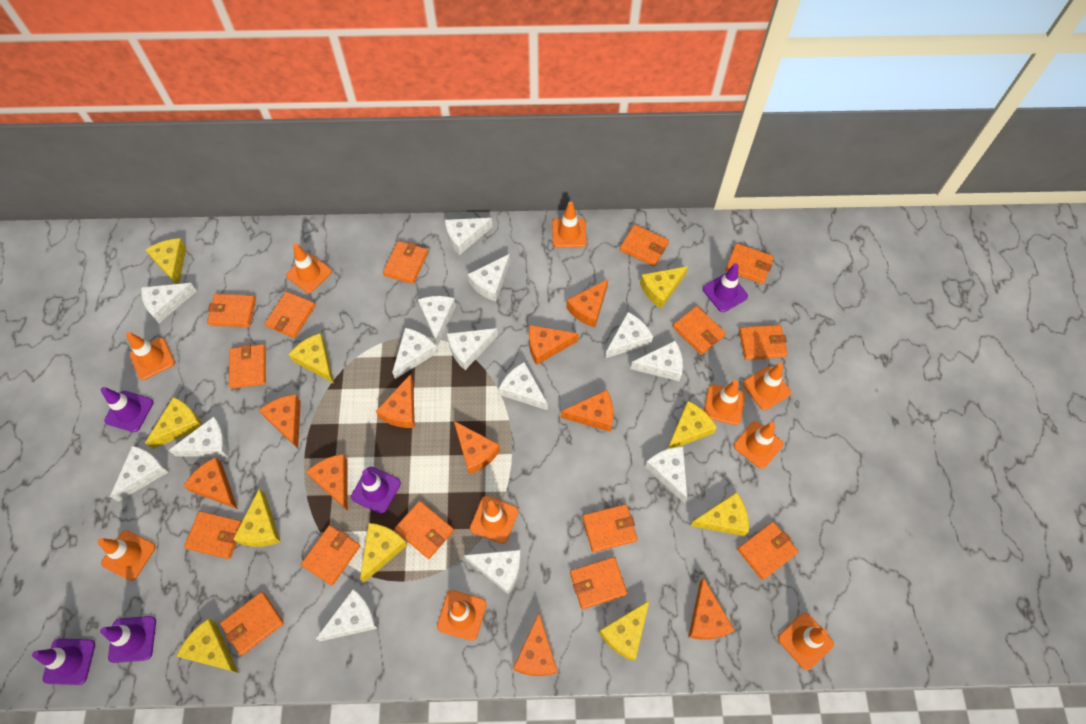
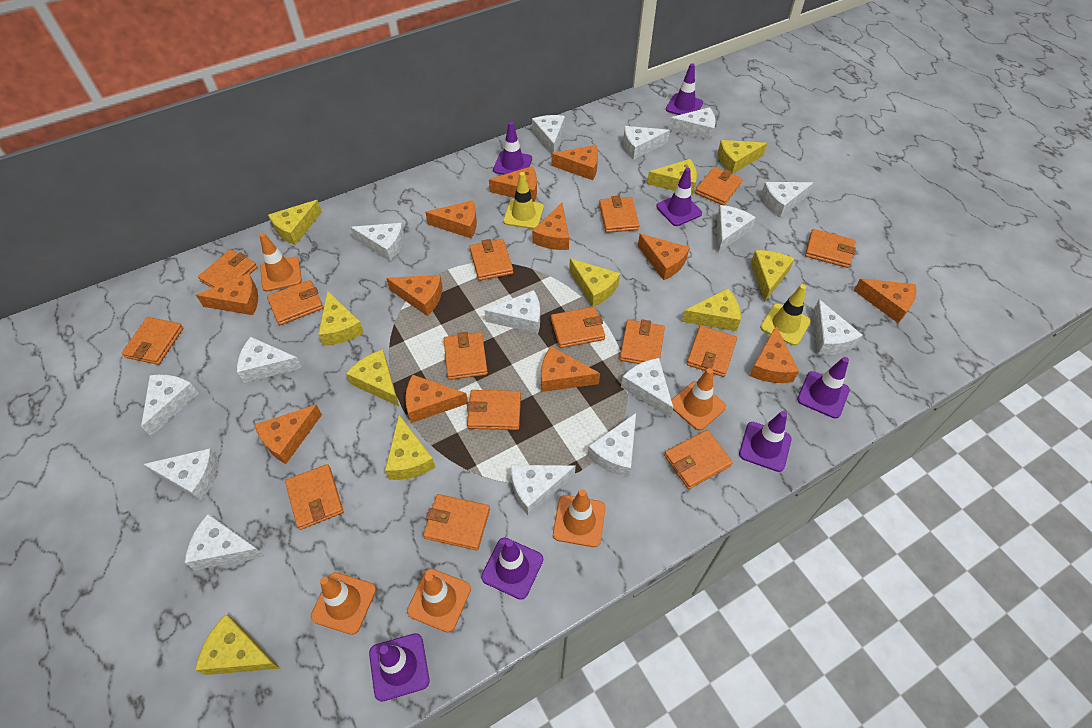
orange cheese: [184,457,238,509] [259,394,301,449] [306,454,348,511] [376,374,415,428] [454,421,500,474] [513,613,558,676] [529,325,579,365] [561,390,613,432] [566,279,608,327] [688,577,734,640] = 10 -> [196,273,258,315] [254,404,322,464] [386,275,443,316] [405,374,468,423] [425,200,477,239] [489,166,537,202] [532,203,569,250] [541,346,600,392] [551,145,598,180] [638,234,690,280] [749,326,799,383] [853,279,916,323] = 12
orange traffic cone: [97,530,156,581] [126,332,175,380] [286,243,332,293] [437,590,486,641] [470,496,518,544] [552,201,587,248] [704,380,745,425] [734,421,783,469] [743,363,791,410] [778,613,834,670] = 10 -> [259,233,302,292] [311,572,376,635] [407,569,471,632] [553,489,606,547] [671,368,726,431] = 5
purple traffic cone: [32,638,95,685] [100,616,156,663] [101,387,154,432] [351,467,401,514] [703,263,748,312] = 5 -> [369,633,429,702] [481,538,543,600] [493,122,532,175] [656,168,702,226] [666,63,703,115] [739,411,792,472] [797,357,850,418] = 7
white cheese: [110,446,168,502] [141,283,197,323] [169,416,229,457] [316,589,378,642] [392,328,437,379] [418,296,456,347] [445,218,493,255] [447,328,498,370] [464,550,521,594] [468,254,510,301] [499,362,548,410] [605,312,653,358] [630,341,683,381] [645,447,687,504] = 14 -> [141,375,199,436] [143,448,218,501] [185,514,264,570] [237,337,302,383] [350,223,404,261] [484,290,540,333] [511,465,576,516] [532,115,565,154] [587,413,636,477] [621,358,673,418] [623,126,670,160] [669,107,716,141] [717,205,756,253] [761,182,813,218] [813,300,863,355] = 15
yellow traffic cone: none = 0 -> [503,172,544,229] [760,284,811,345] = 2

